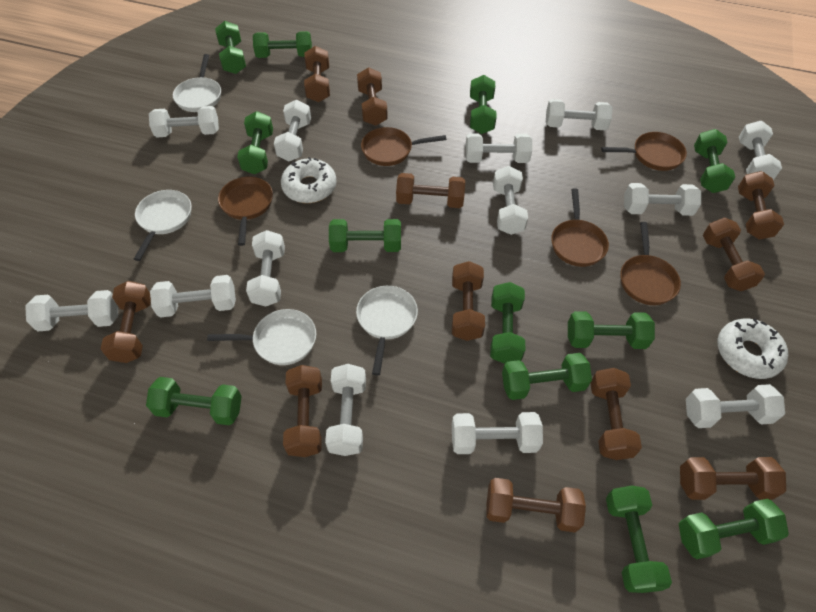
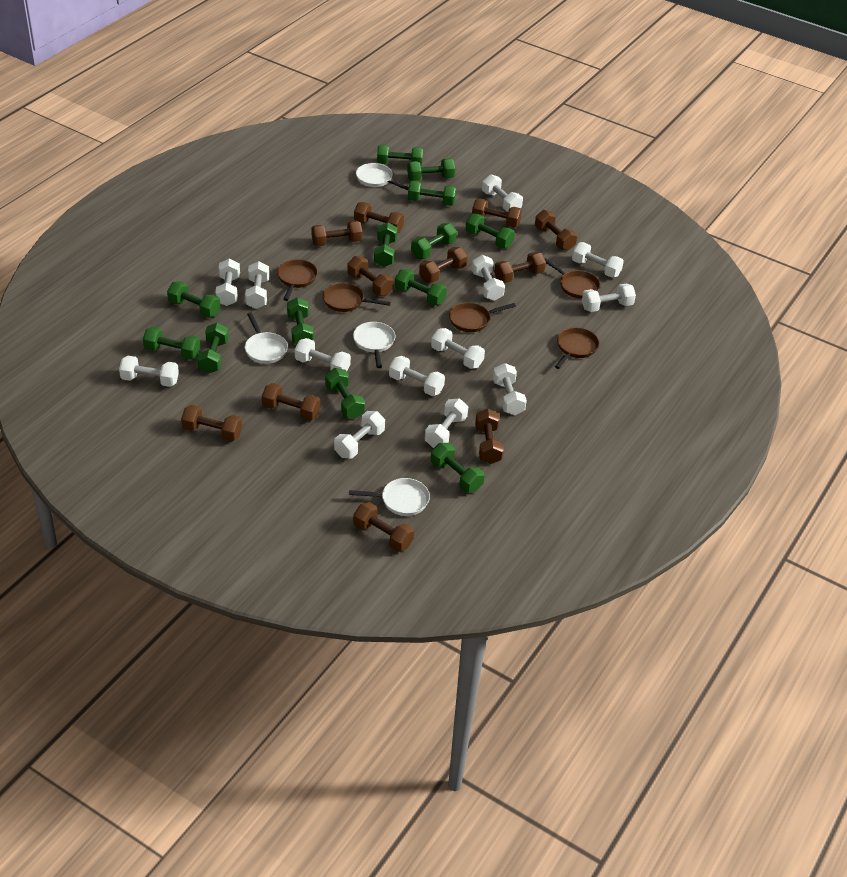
green dumbbell: [146,377,242,425] [215,21,246,74] [237,111,273,174] [253,31,312,58] [329,219,401,252] [470,75,497,134] [490,282,525,364] [502,353,592,400] [568,311,655,349] [606,486,672,593] [679,499,789,559] [694,129,735,193] = 12 -> [143,326,201,360] [167,281,220,318] [197,323,229,373] [287,297,314,344] [325,368,365,419] [374,222,397,267] [377,145,423,165] [395,269,447,305] [407,158,455,181] [408,181,456,206] [411,223,457,259] [431,443,485,492] [465,213,515,248] = 13
white donut: [281,157,336,203] [717,318,789,379] = 2 -> none = 0

